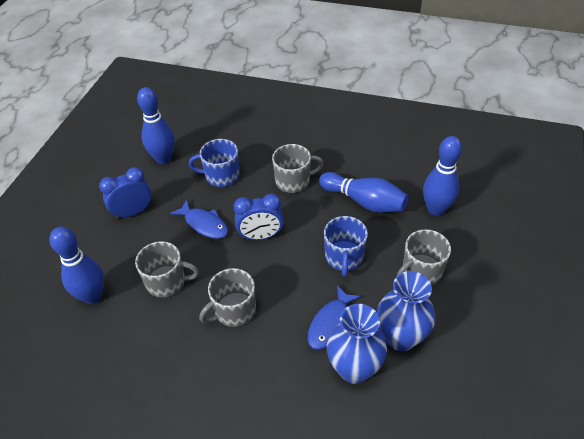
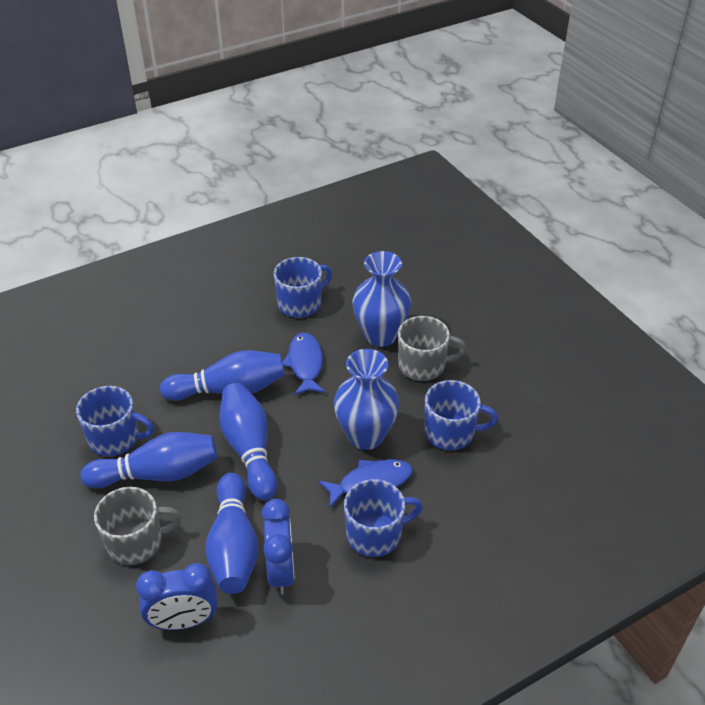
blue mug: [189,139,240,187] [324,216,368,277] = 2 -> [76,386,154,456] [274,257,332,318] [344,479,423,557] [424,380,498,450] = 4
grey mug: [135,241,199,298] [199,268,256,327] [272,144,324,193] [397,229,451,285] = 4 -> [94,487,182,565] [398,316,466,381] = 2

